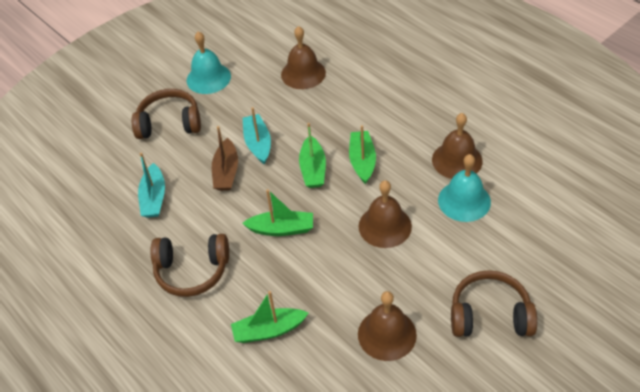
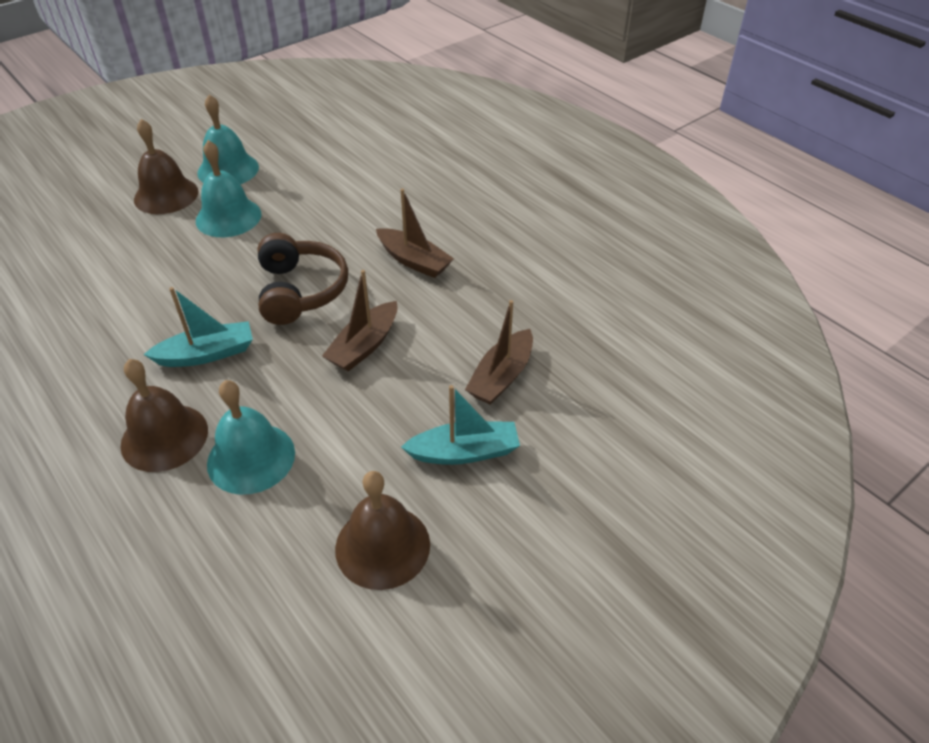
brown bell: [281,26,326,89] [358,291,417,361] [359,180,412,248] [432,113,483,179] = 4 -> [120,359,208,472] [134,119,198,214] [335,471,430,590] = 3
brown boat: [212,126,238,191] = 1 -> [322,270,398,371] [376,188,454,278] [465,300,533,405] = 3
brown headphones: [131,89,201,139] [150,234,229,297] [451,270,537,337] = 3 -> [258,233,348,325] = 1
green boat: [231,291,308,343] [242,189,313,236] [299,123,326,188] [349,125,376,184] = 4 -> none = 0
turquoise bell: [187,31,231,94] [438,154,491,222] = 2 -> [196,140,261,237] [197,94,259,184] [207,380,295,495] = 3

